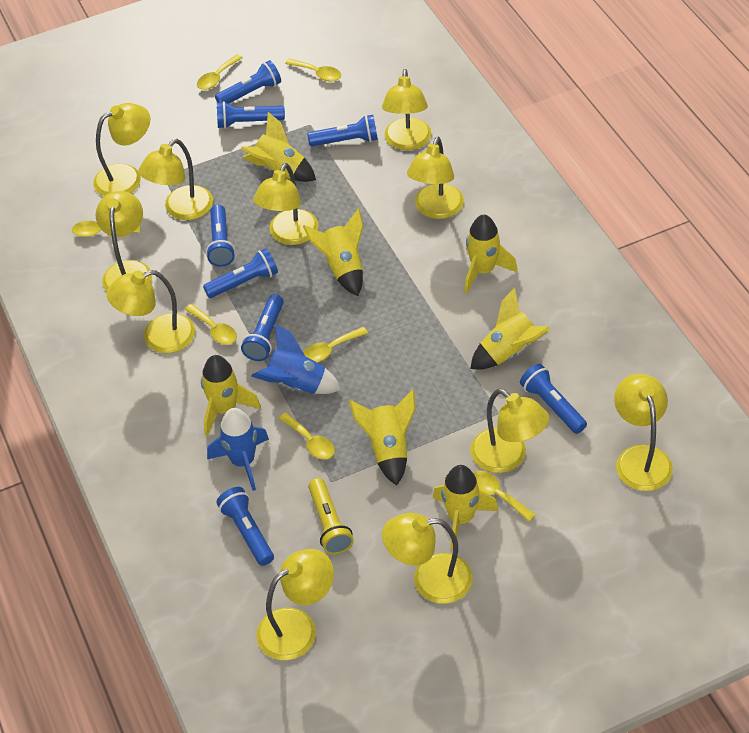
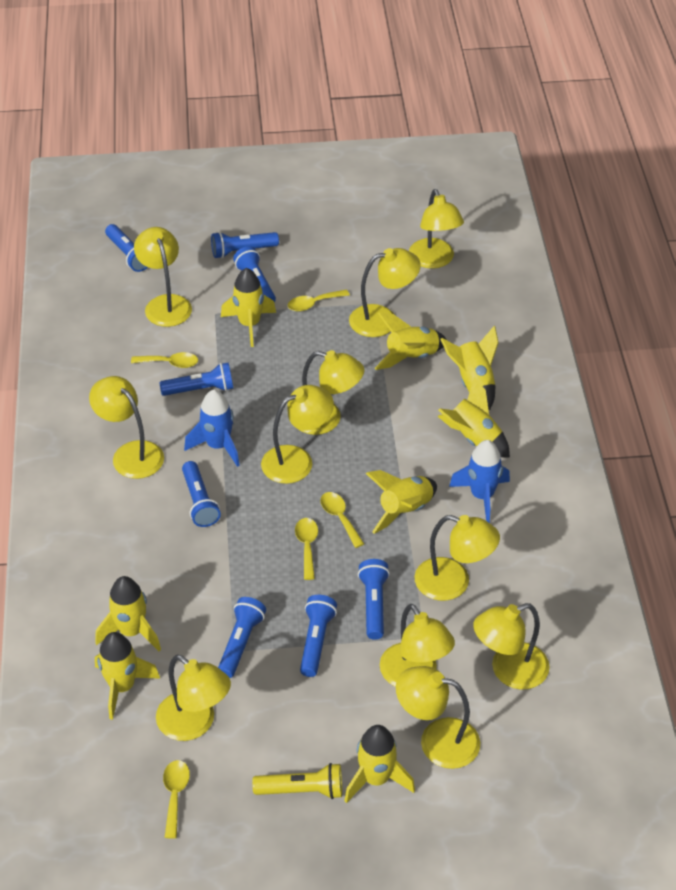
yellow rocket: [201,355,261,436] [241,112,316,182] [303,208,363,296] [349,390,415,486] [433,465,498,551] [465,214,518,293] [471,287,550,370] = 7 -> [95,576,161,651] [95,632,160,720] [221,268,276,347] [344,725,415,803] [366,470,437,534] [375,312,447,370] [438,376,510,457] [440,326,499,410] = 8
yellow spoon: [72,221,140,237] [185,304,237,345] [197,54,243,90] [279,412,335,459] [285,59,341,82] [303,327,368,362] [473,471,536,522] = 7 -> [131,352,198,368] [163,760,190,839] [288,289,350,312] [295,518,318,580] [320,492,364,548] = 5

